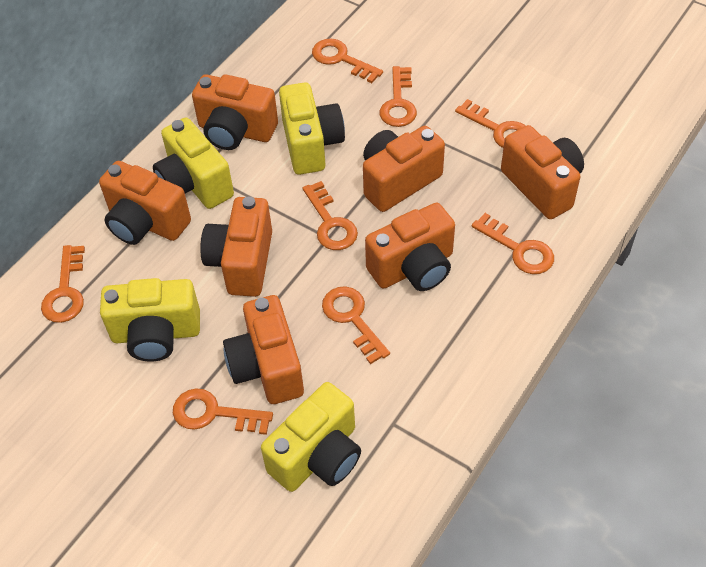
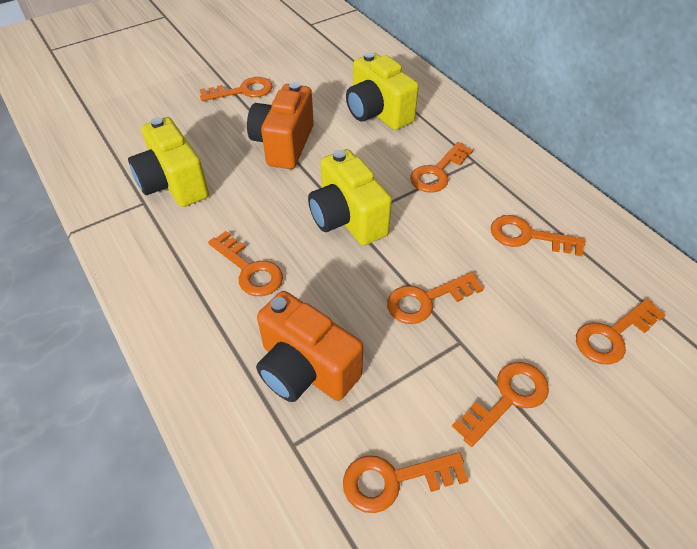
orange camera: [99,161,191,245] [192,74,278,150] [200,196,272,297] [223,295,304,404] [363,126,445,212] [365,203,455,291] [501,125,584,219] = 7 -> [247,82,314,169] [256,291,363,402] = 2
yellow camera: [100,278,200,362] [153,117,234,209] [261,382,361,492] [279,82,345,175] = 4 -> [128,117,209,207] [308,149,392,246] [346,52,419,130] = 3

